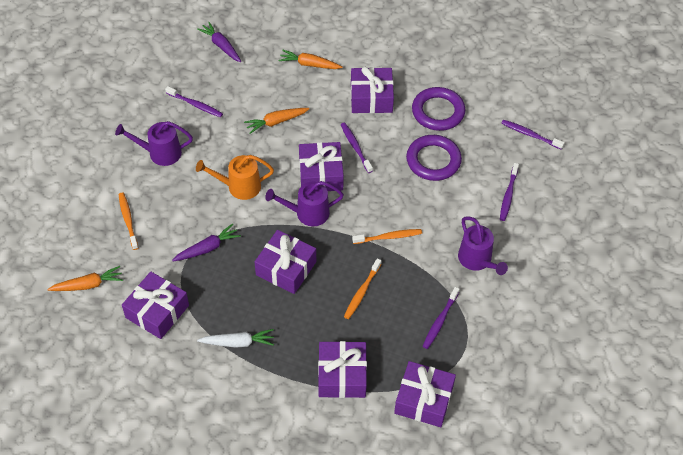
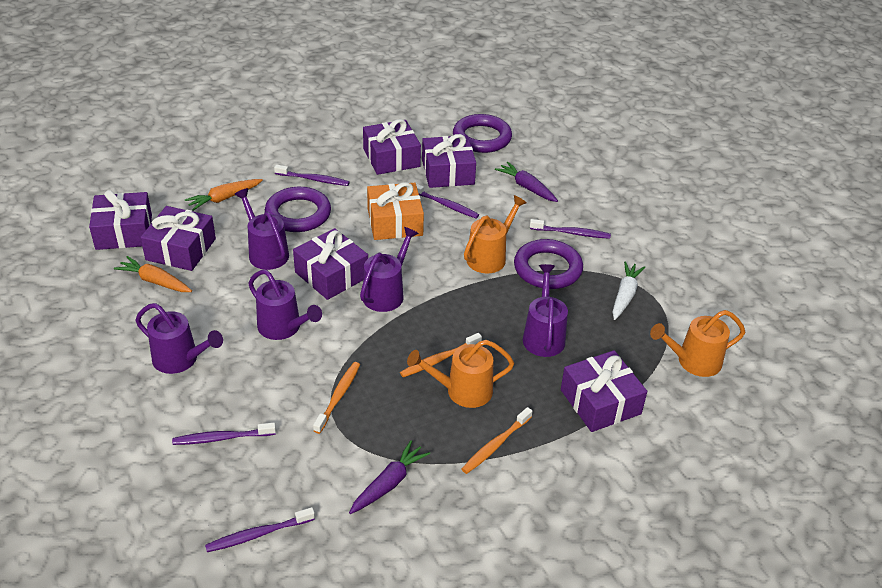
orange carrot: [48,266,123,291] [244,108,309,134] [278,49,343,69] = 3 -> [114,256,192,292] [185,179,263,211] = 2
orange gift: none = 0 -> [367,182,424,240] = 1
orange watering can: [196,155,274,200] = 1 -> [407,340,514,408] [464,195,527,273] [650,310,745,377] = 3
purple ring: [406,135,462,181] [412,87,465,131] = 2 -> [265,187,331,232] [453,114,512,153] [514,239,583,289] = 3
purple watering can: [115,121,193,166] [265,181,344,226] [458,216,508,275] = 3 -> [135,303,223,374] [234,188,289,270] [248,270,322,340] [360,227,419,312] [523,264,568,357] = 5

